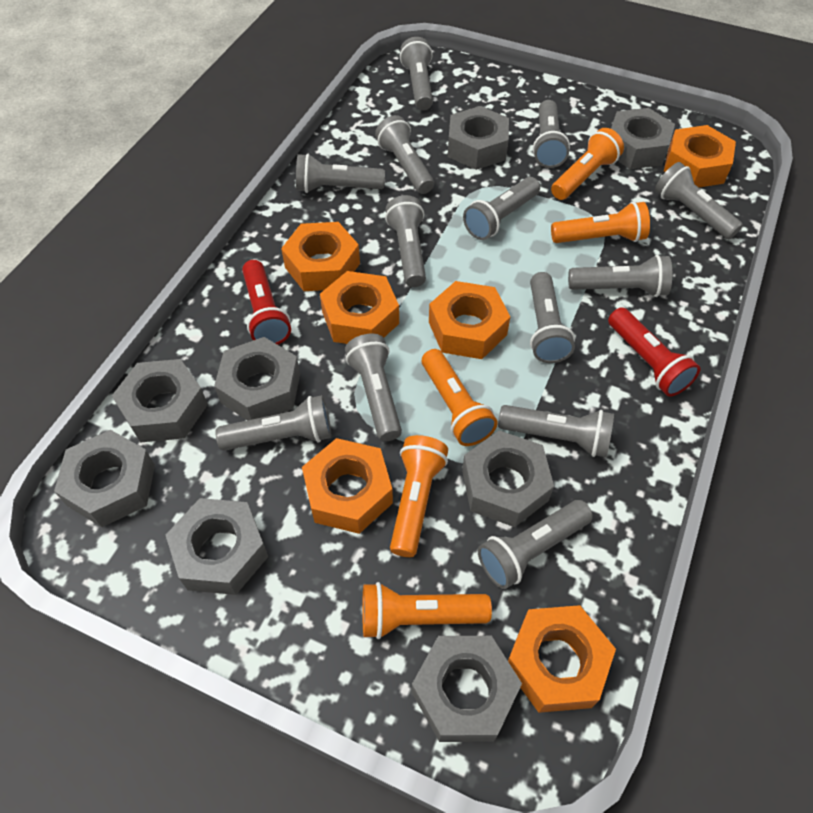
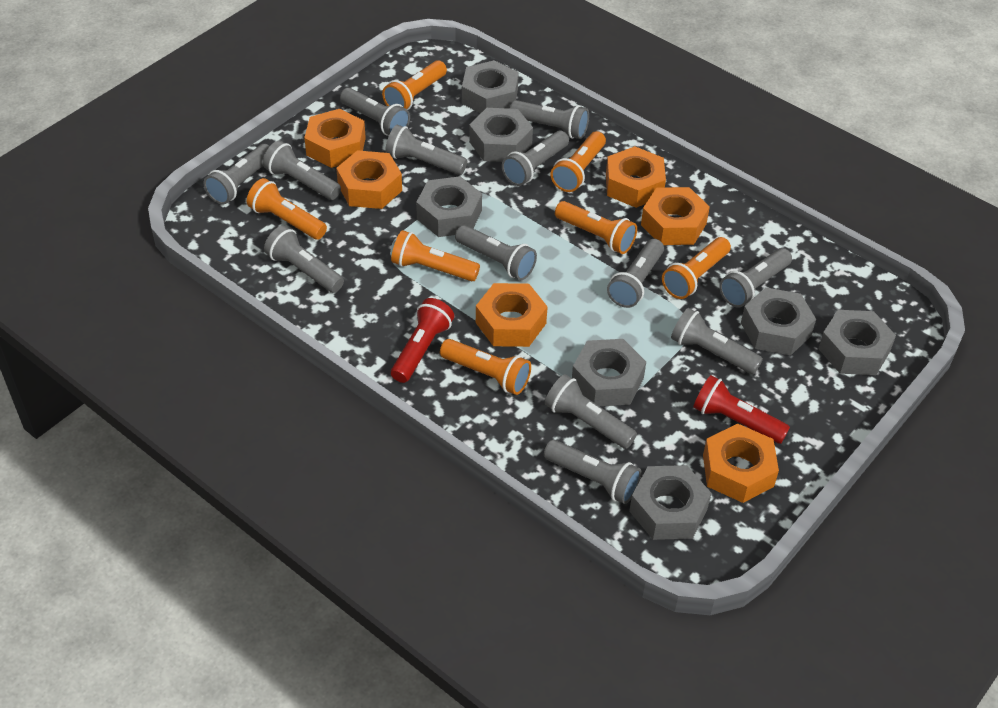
grey nut: [54,430,155,527] [112,359,208,443] [166,498,268,595] [214,337,300,420] [412,636,522,742] [448,106,509,170] [462,430,554,527] [611,108,675,169] = 8 -> [416,176,482,237] [462,60,519,113] [469,108,533,162] [572,339,646,406] [629,465,711,540] [741,287,816,356] [818,310,896,375] = 7
orange flashlight: [362,582,492,639] [390,435,448,557] [422,349,498,446] [551,128,624,200] [551,202,650,243] = 5 -> [247,178,327,240] [382,60,447,110] [391,230,480,281] [440,339,531,395] [551,131,606,192] [555,201,637,254] [662,237,731,299] = 7

